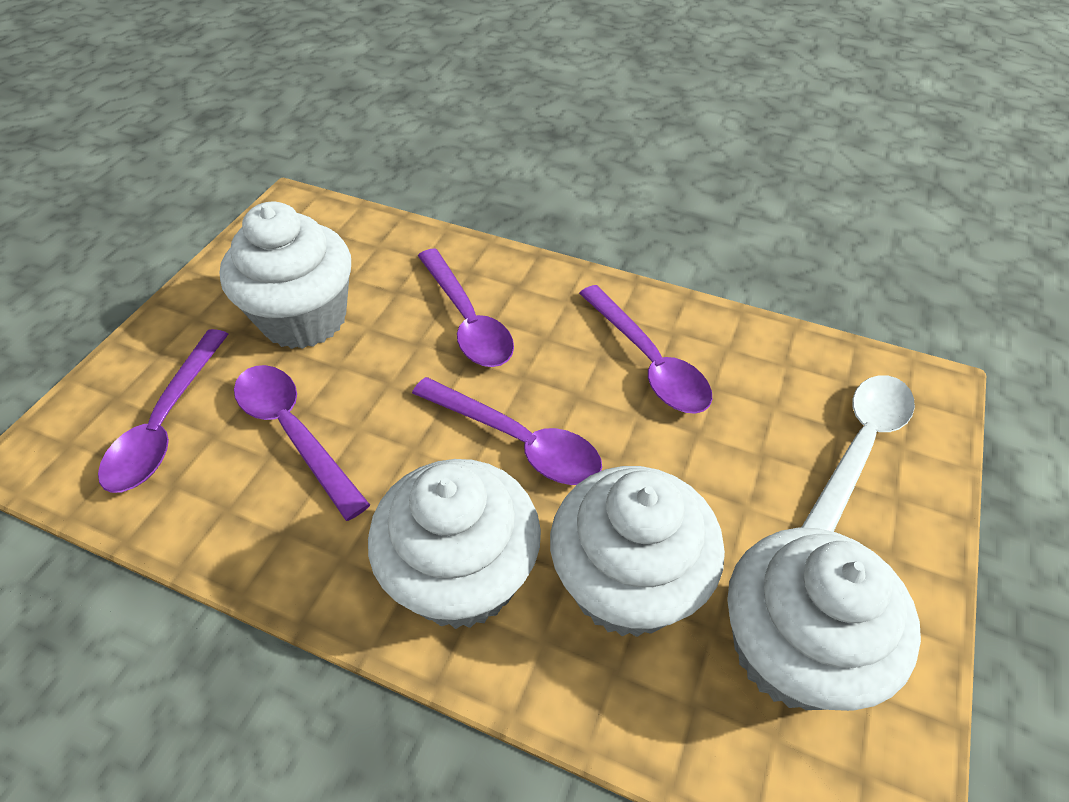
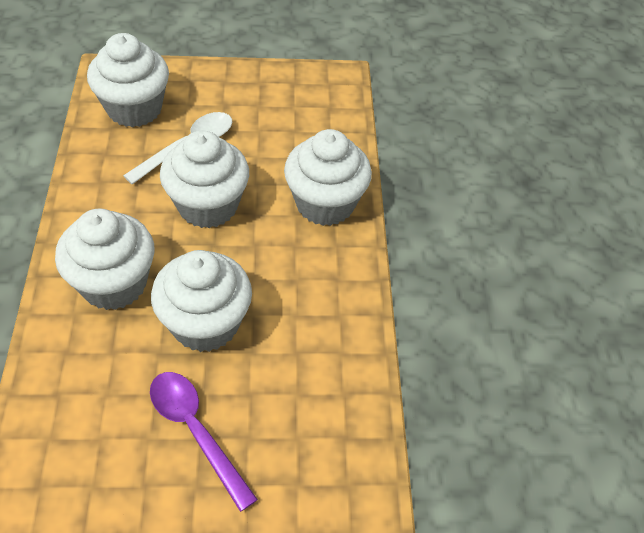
purple spoon: [98,329,229,493] [234,365,370,521] [412,377,602,485] [418,248,514,367] [579,285,712,414] = 5 -> [150,372,258,512] = 1
white cupcake: [220,202,351,349] [368,459,541,629] [550,466,725,637] [727,528,921,711] = 4 -> [55,208,154,310] [87,33,169,127] [151,250,252,352] [160,130,249,228] [284,129,372,226] = 5

